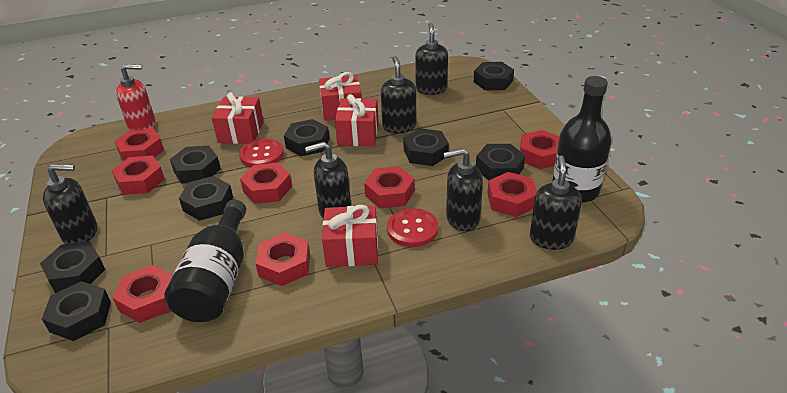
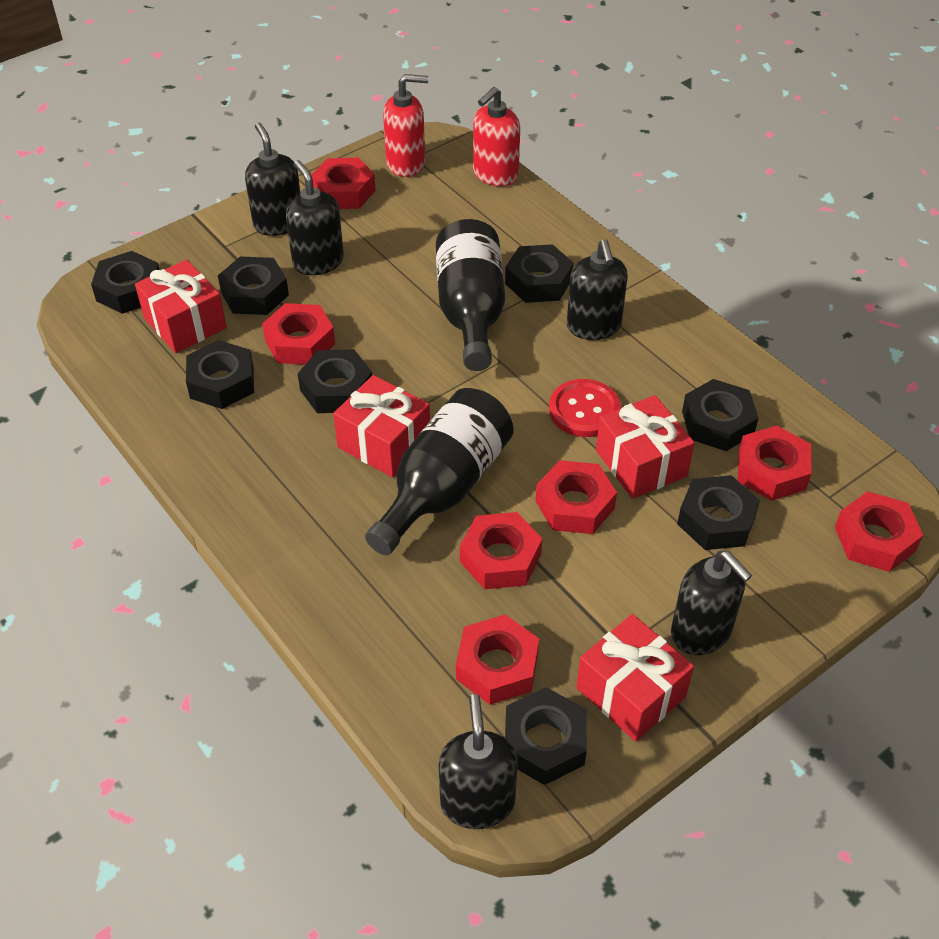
black soap dispenser: [43,164,97,244] [305,142,351,219] [381,56,417,133] [415,23,448,95] [443,148,483,231] [530,155,582,250] = 6 -> [245,122,300,236] [286,160,344,275] [439,694,518,829] [567,239,628,340] [671,551,752,655] = 5
red button: [239,138,284,167] [387,208,438,247] = 2 -> [549,379,621,437] = 1
red nut: [112,155,165,195] [113,265,172,323] [114,128,164,161] [240,163,292,204] [255,233,310,286] [364,166,415,208] [487,172,537,217] [520,130,560,169] = 8 -> [262,303,335,365] [311,157,376,209] [456,615,539,705] [460,512,542,589] [536,460,617,534] [738,426,812,501] [835,491,923,572] = 7
red soap dispenser: [116,64,156,130] = 1 -> [383,74,428,177] [473,87,520,186] = 2

